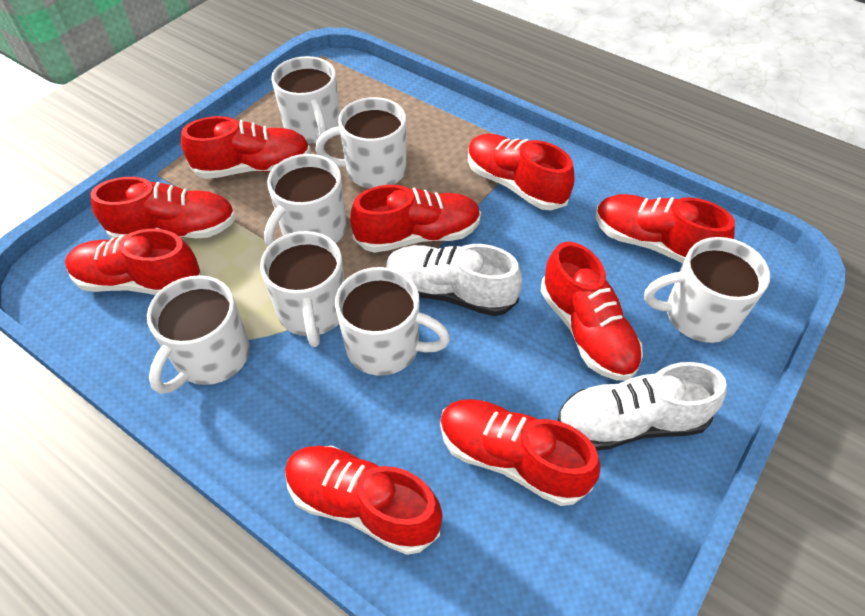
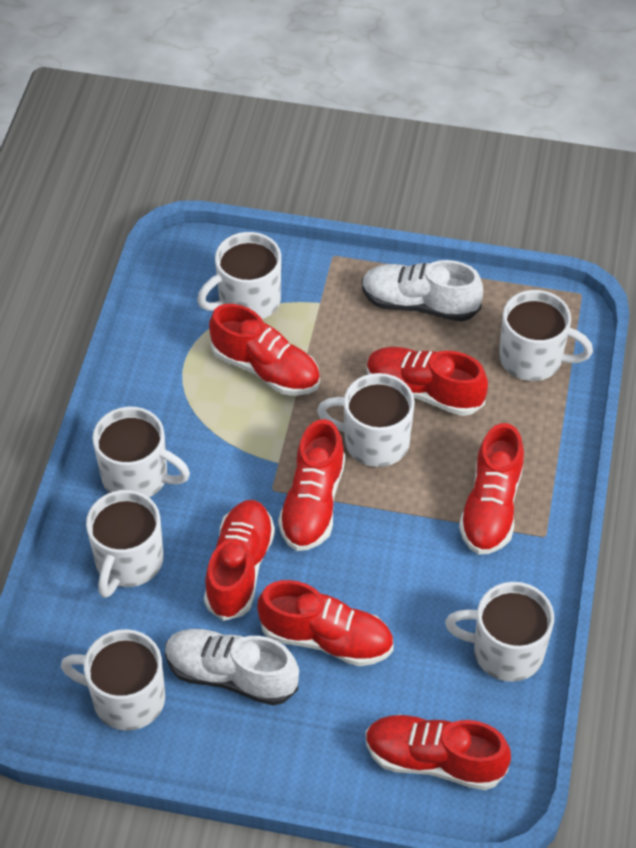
red shoe: [65,229,201,295] [90,177,236,239] [181,116,311,179] [285,446,443,555] [350,185,481,253] [440,399,600,506] [468,134,575,210] [540,241,643,381] [596,194,735,263] = 9 -> [204,500,275,621] [209,304,320,396] [257,580,394,666] [278,419,345,551] [365,714,511,790] [367,347,488,416] [459,423,524,555] = 7

